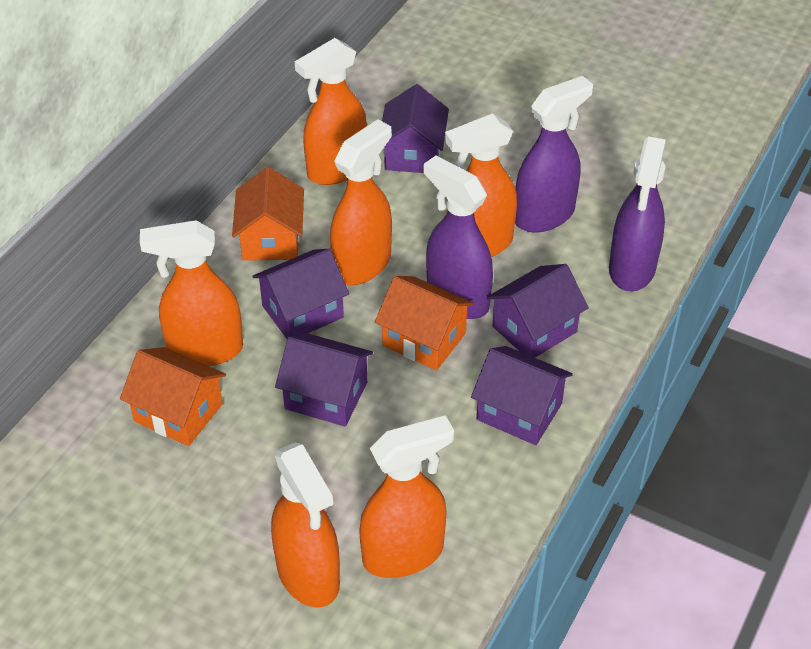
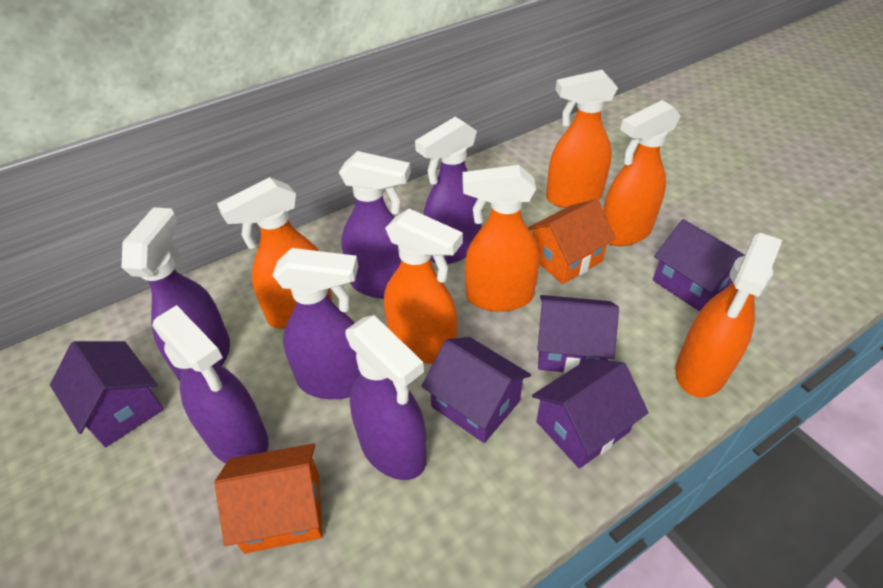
orange house: [120,347,226,446] [232,167,304,261] [375,276,474,370] = 3 -> [214,443,322,554] [527,199,616,284] = 2
purple spray bottle: [424,156,493,319] [515,76,593,233] [609,136,666,291] = 3 -> [121,207,230,381] [152,305,269,463] [272,248,361,399] [339,151,411,299] [345,315,427,480] [415,117,483,264] = 6

